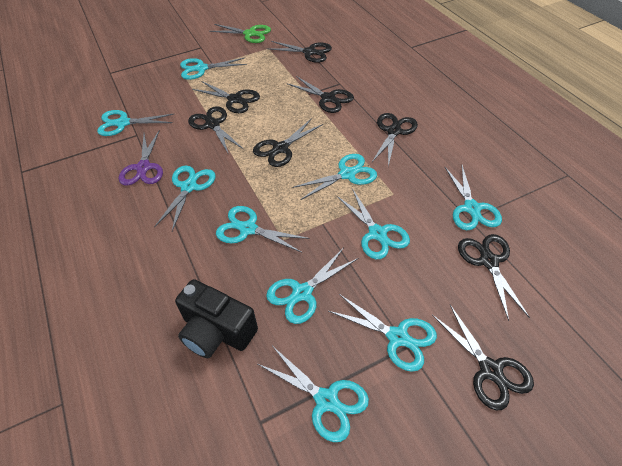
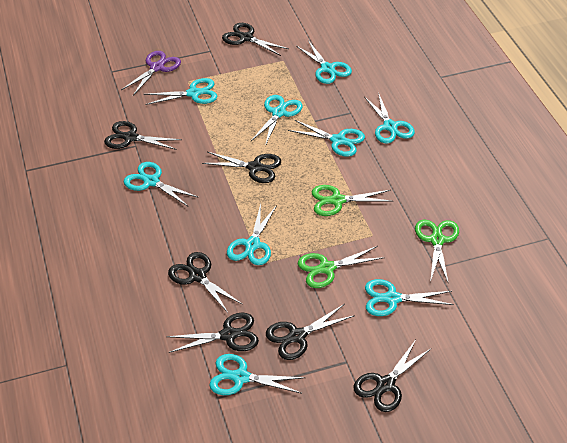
black camera: [175,279,258,358] = 1 -> none = 0
black scissors: [188,106,243,155] [192,81,260,113] [253,118,323,167] [266,41,332,63] [287,76,354,113] [372,113,418,167] [432,305,534,410] [458,234,530,321] = 8 -> [104,121,182,150] [166,313,259,353] [168,252,243,313] [202,152,281,183] [222,23,289,56] [266,304,355,360] [354,340,432,412] = 7
green scissors: [209,24,271,43] = 1 -> [298,246,385,288] [312,185,393,216] [415,220,459,284] = 3
turquoise scissors: [97,110,174,136] [154,166,216,231] [180,58,247,80] [216,206,310,253] [258,347,369,442] [266,249,358,324] [292,154,377,200] [328,294,437,372] [337,189,410,259] [445,165,502,230] = 10 -> [123,162,199,206] [144,78,217,105] [209,354,305,395] [227,204,277,265] [251,95,303,146] [288,120,365,157] [296,40,352,84] [365,92,415,144] [365,279,454,316] = 9

